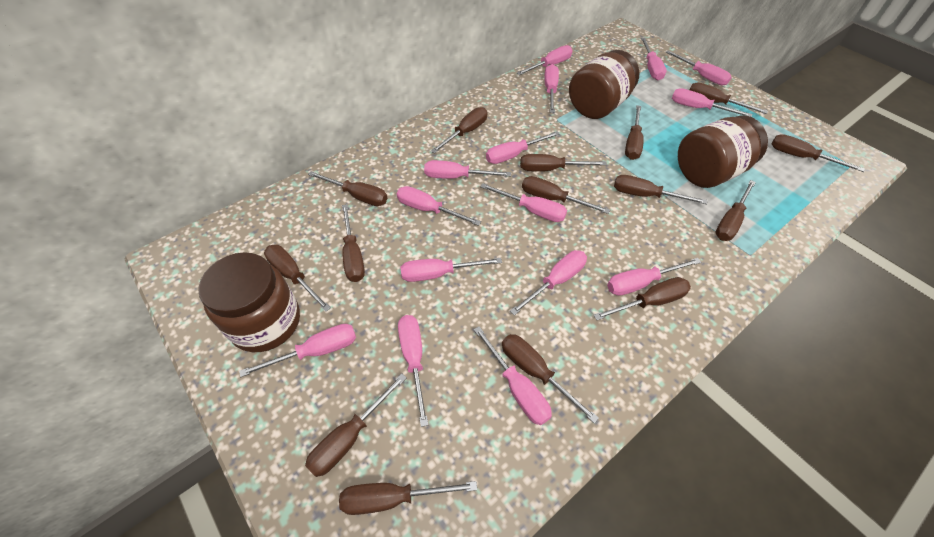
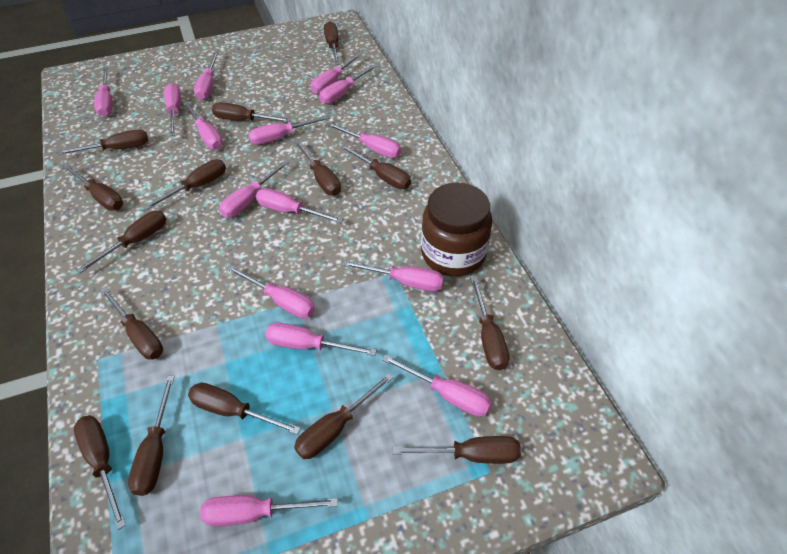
brown jar: [198,252,300,352] [569,50,639,119] [678,116,768,188] = 3 -> [421,183,492,276] = 1

